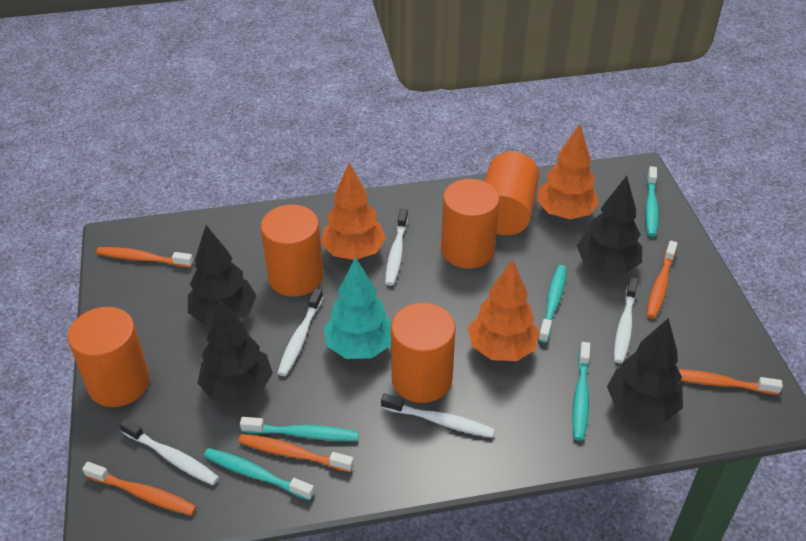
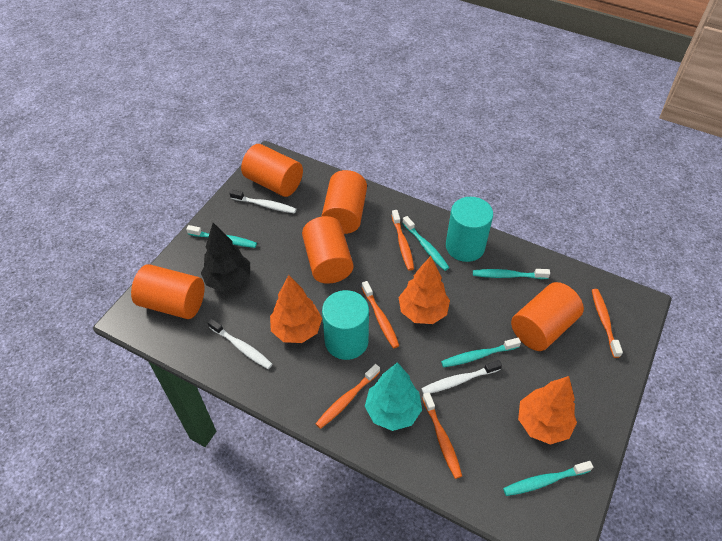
black tree: [188,225,257,325] [198,299,273,403] [577,176,642,273] [607,318,683,422] = 4 -> [201,223,250,291] = 1
turquoise cylinder: none = 0 -> [322,290,369,360] [446,197,493,262] = 2
white toothbrush: [119,418,219,485] [278,288,323,376] [381,394,495,438] [385,209,408,286] [614,277,638,363] = 5 -> [207,318,272,369] [229,190,296,214] [421,360,502,394] = 3

